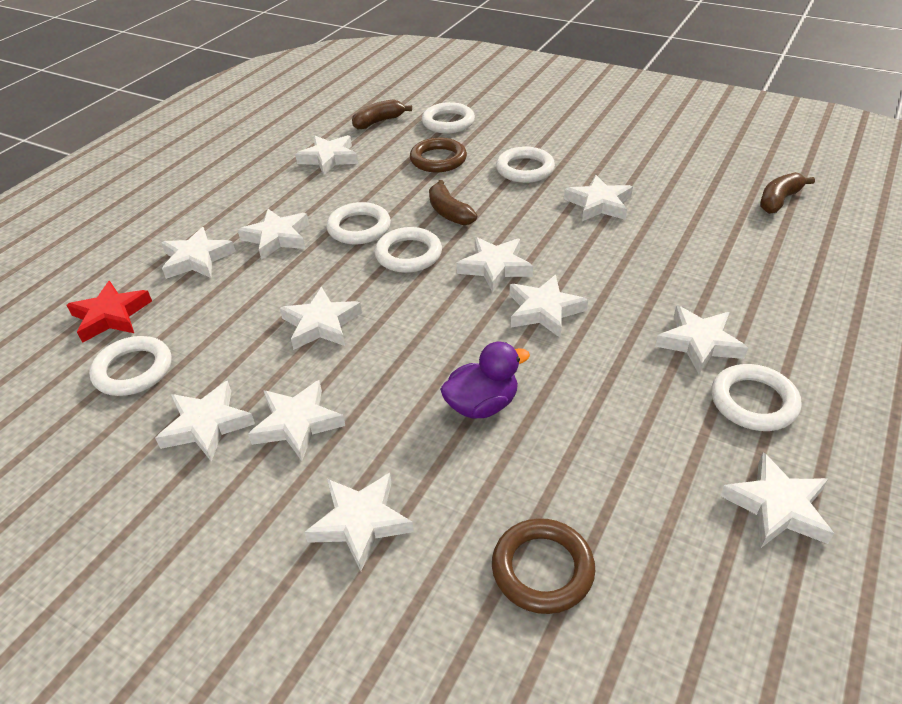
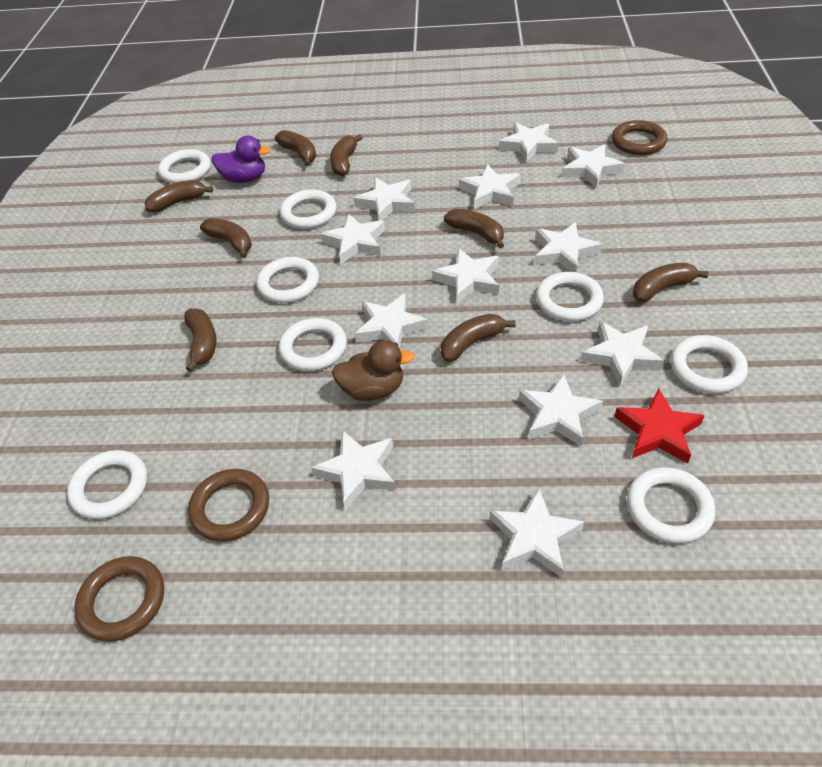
brown banana: [352,99,412,130] [429,180,477,225] [760,172,815,214] = 3 -> [145,180,213,212] [184,309,217,372] [200,218,252,258] [275,130,316,166] [330,134,363,176] [441,314,516,362] [444,209,504,249] [633,263,708,302] = 8
brown duck: none = 0 -> [332,340,415,401] = 1
brown ring: [410,138,467,172] [492,518,595,614] = 2 -> [74,556,164,642] [188,469,269,542] [612,120,667,155] = 3
white ring: [89,336,171,396] [326,202,391,244] [375,227,442,273] [422,102,475,133] [496,147,555,183] [712,364,802,431] = 6 -> [67,450,147,519] [158,149,211,184] [256,257,319,303] [279,318,347,371] [280,189,337,229] [536,272,604,321] [627,467,715,544] [670,335,748,394] = 8

